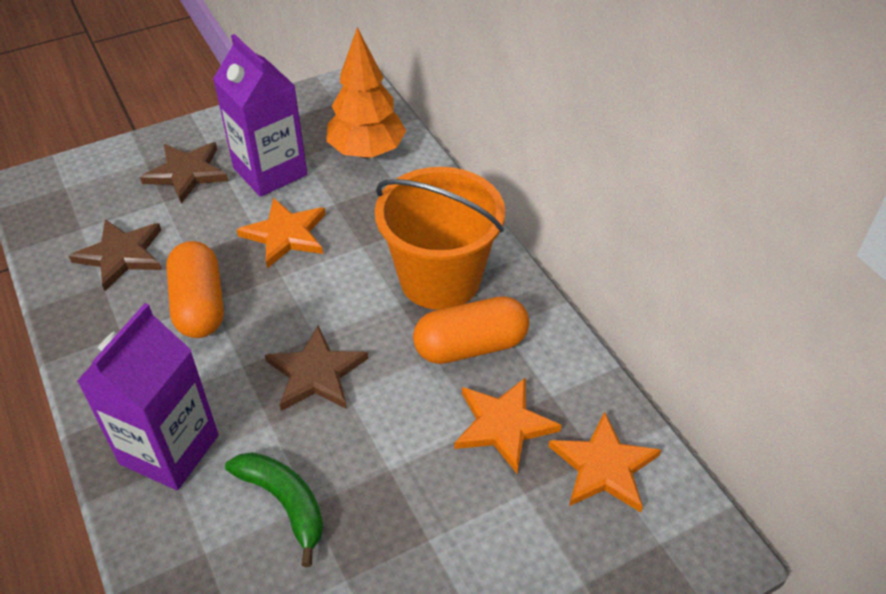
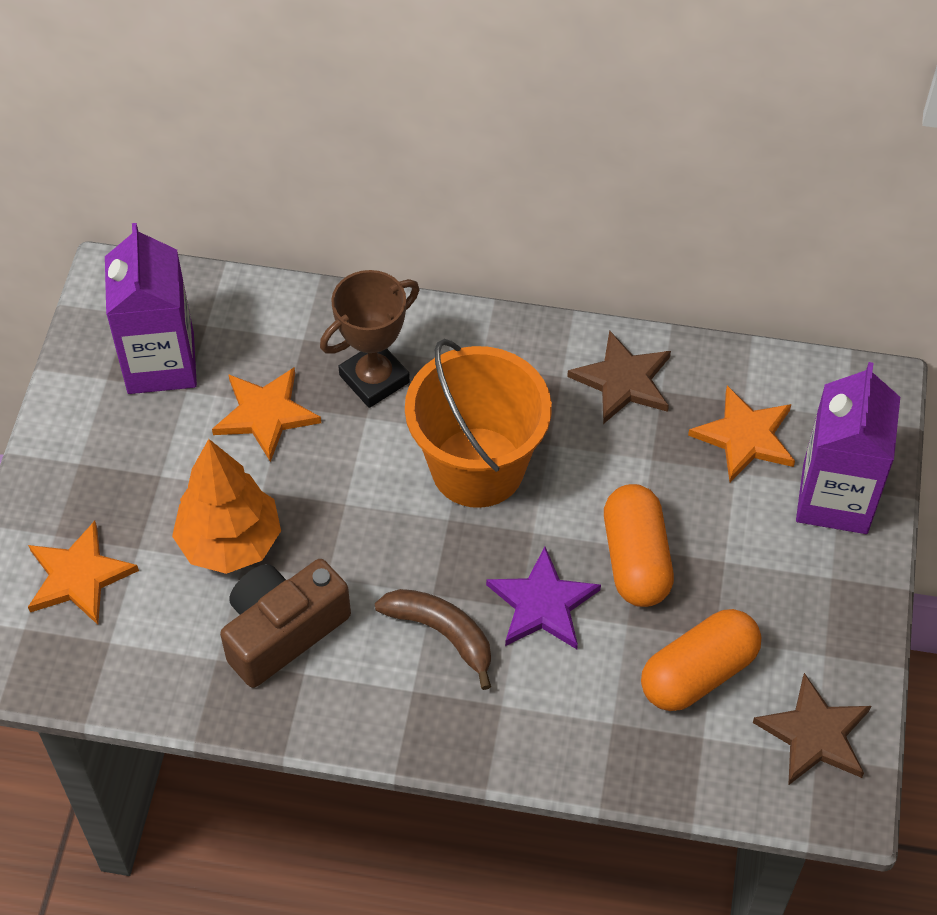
brown banana: none = 0 -> [375,589,491,690] = 1
brown camera: none = 0 -> [220,559,351,688] = 1
brown star: [69,219,162,291] [140,142,228,204] [265,325,368,411] = 3 -> [567,330,671,424] [753,673,871,785] = 2
brown trophy: none = 0 -> [320,270,419,408] = 1
green banana: [225,452,323,567] = 1 -> none = 0
purple star: none = 0 -> [486,547,601,649] = 1

